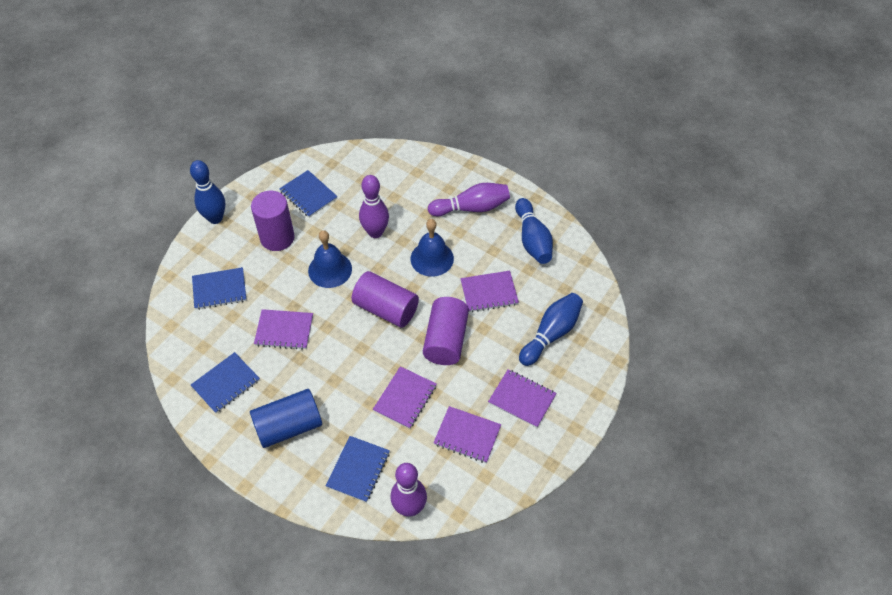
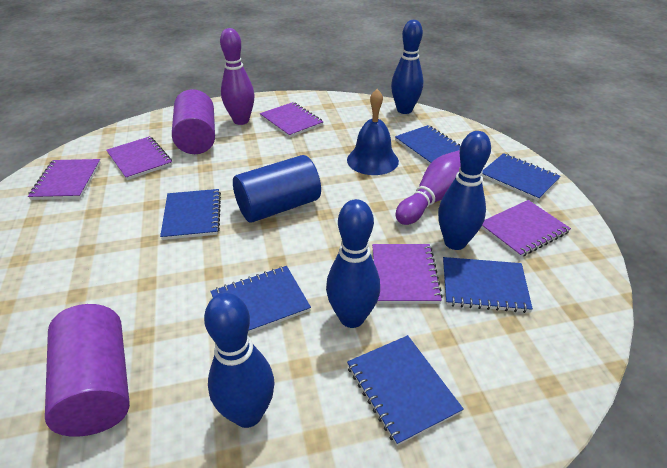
blue bell: [308,230,352,288] [410,219,454,277] = 2 -> [347,89,399,175] = 1
blue bowling pin: [190,160,225,224] [515,198,553,264] [519,293,583,366] = 3 -> [204,293,275,428] [326,199,380,328] [391,20,423,114] [438,131,491,250] = 4
blue notebook: [191,352,260,413] [192,267,247,310] [280,170,338,217] [326,436,390,502] = 4 -> [160,189,221,240] [210,266,311,334] [347,335,464,446] [395,125,460,165] [443,257,533,313] [481,153,561,201] = 6
purple bowling pin: [359,175,389,238] [391,463,427,517] [428,183,510,216] = 3 -> [220,28,254,125] [395,150,461,225] = 2
purple cylinder: [251,191,295,251] [352,271,419,328] [423,297,469,365] = 3 -> [45,304,130,437] [172,89,215,154] = 2

